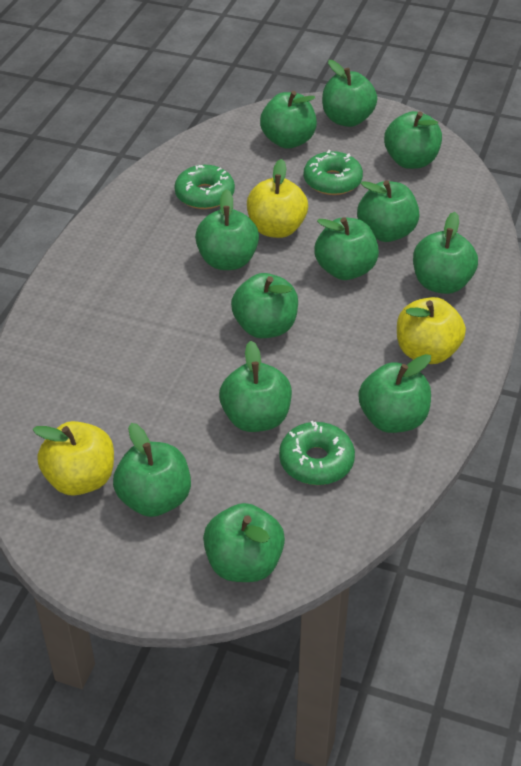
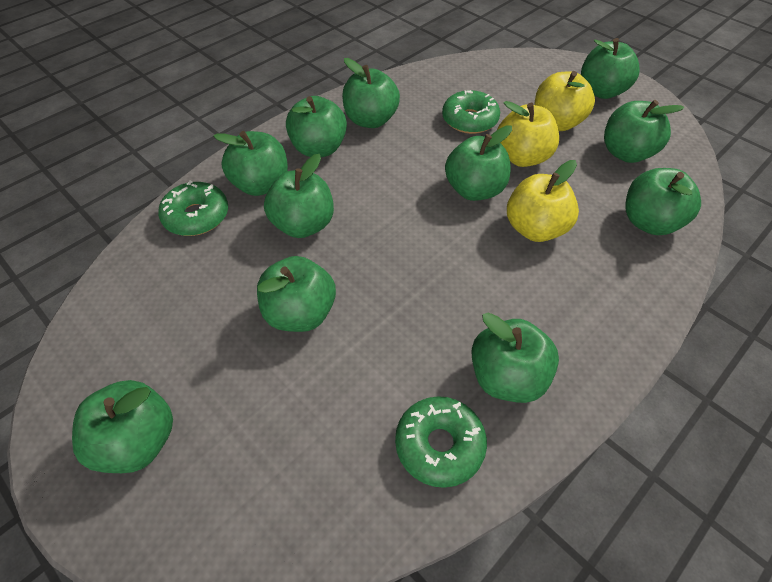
green apple: [113,423,191,517] [195,189,259,270] [203,503,285,582] [219,341,292,432] [231,273,298,338] [260,91,317,149] [314,217,379,280] [322,60,377,127] [357,180,419,242] [358,354,431,433] [384,111,442,169] [413,212,478,294] = 12 -> [72,380,173,473] [213,131,288,196] [257,256,336,332] [264,154,334,238] [286,96,347,157] [342,58,400,128] [445,125,512,201] [471,313,559,403] [581,38,639,99] [604,100,684,163] [625,168,701,235] = 11

